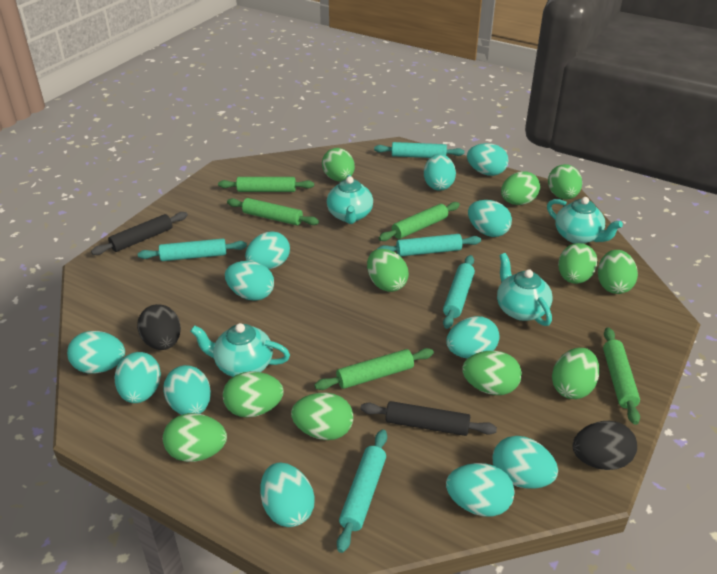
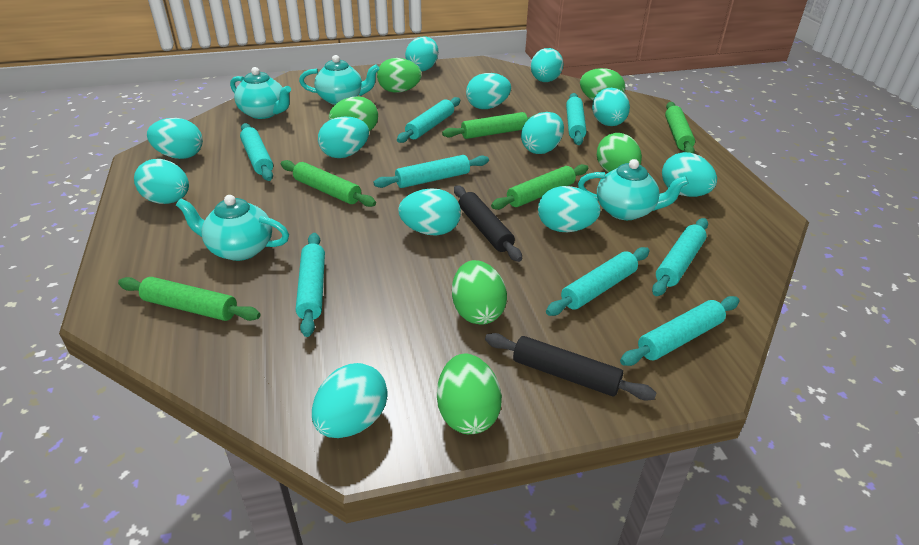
black egg: [137,304,181,350] [573,421,637,470] = 2 -> none = 0
green egg: [163,413,227,462] [223,371,284,418] [291,393,353,440] [322,148,355,181] [367,249,409,292] [462,351,522,395] [501,171,540,205] [548,164,582,200] [552,348,600,399] [558,243,598,284] [598,250,638,294] = 11 -> [329,96,378,131] [377,58,421,93] [437,354,502,434] [452,260,507,325] [580,68,625,100] [597,133,642,173] = 6
turquoise rolling pin: [138,239,247,261] [337,429,387,553] [374,142,464,158] [377,234,481,256] [443,255,475,329] = 5 -> [240,123,273,181] [296,233,325,337] [373,155,489,188] [397,97,460,143] [546,247,650,316] [566,93,586,145] [620,296,739,366] [652,218,708,296] = 8

